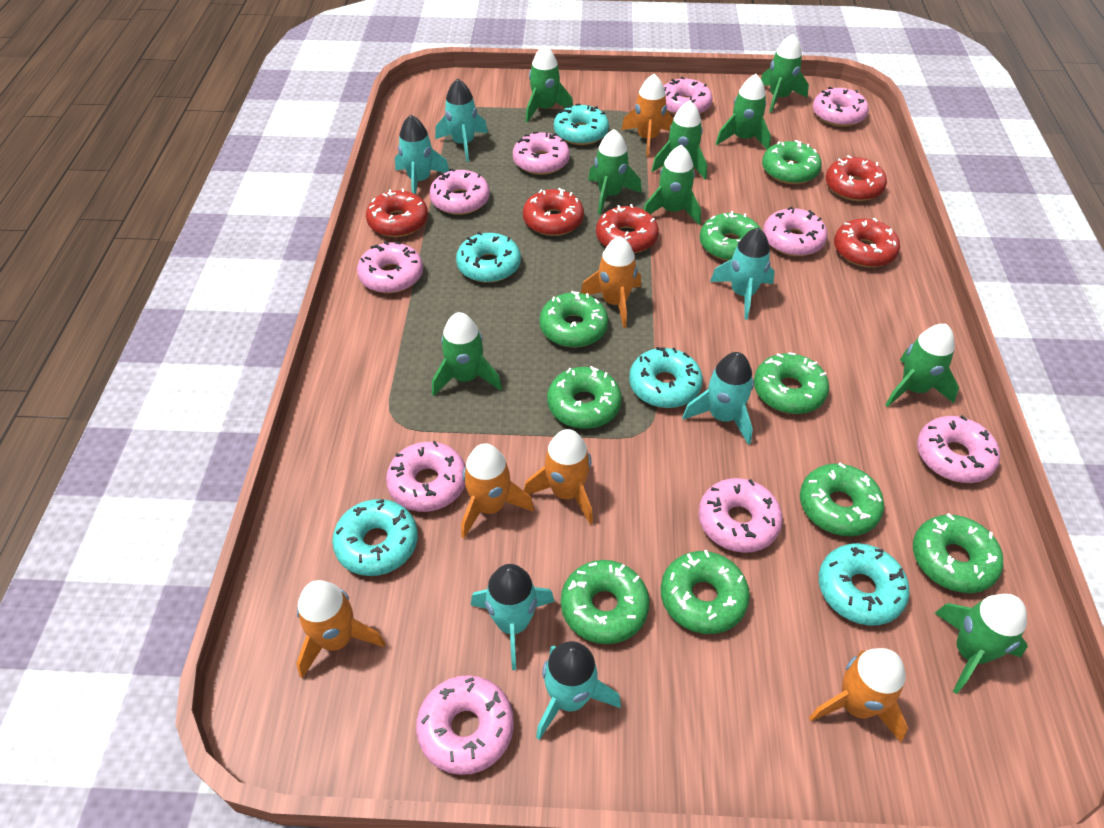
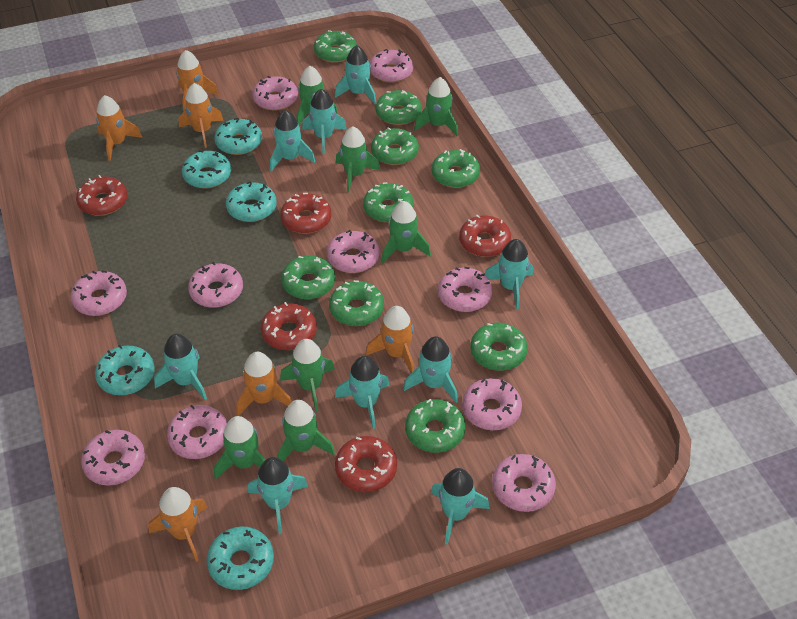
green rocket: [432,312,502,396] [526,45,573,122] [588,129,642,215] [644,145,701,225] [651,101,707,180] [716,74,771,149] [761,34,809,113] [885,324,959,407] [935,594,1028,694] = 9 -> [214,416,266,479] [277,400,335,462] [280,339,335,412] [296,66,338,125] [336,126,381,193] [382,201,431,263] [414,77,458,136] = 7
turquoise rocket: [395,115,449,194] [435,79,488,162] [471,564,555,670] [536,641,621,740] [682,352,754,445] [710,228,775,320] = 6 -> [154,334,207,400] [248,457,308,534] [270,110,315,171] [302,89,347,154] [335,45,376,104] [335,356,390,429] [403,336,458,403] [431,468,490,545] [485,239,533,309] = 9

